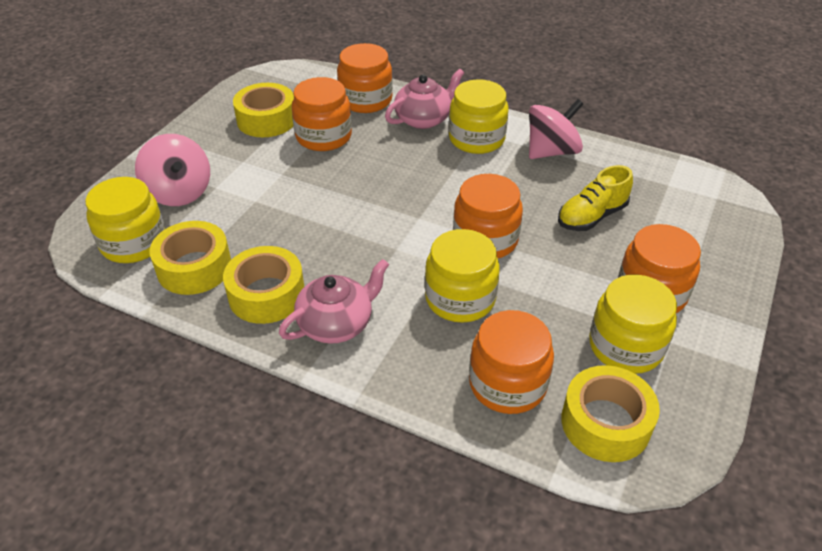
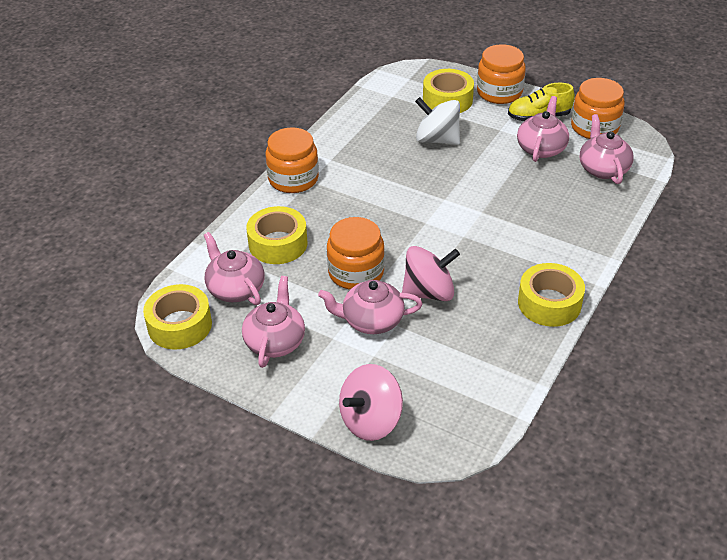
orange jar: [292,77,352,151] [337,43,393,113] [453,174,523,258] [469,310,554,414] [618,224,701,313] = 5 -> [266,127,319,193] [327,217,385,289] [477,44,526,104] [571,78,625,139] = 4
pink teapot: [279,259,389,344] [385,69,464,129] = 2 -> [204,232,265,305] [242,276,305,368] [318,280,422,334] [517,96,569,162] [580,114,634,184] = 5
white spinning top: none = 0 -> [415,97,460,145] = 1
yellow jar: [85,177,165,263] [425,229,500,323] [449,79,509,154] [589,275,677,374] = 4 -> none = 0

